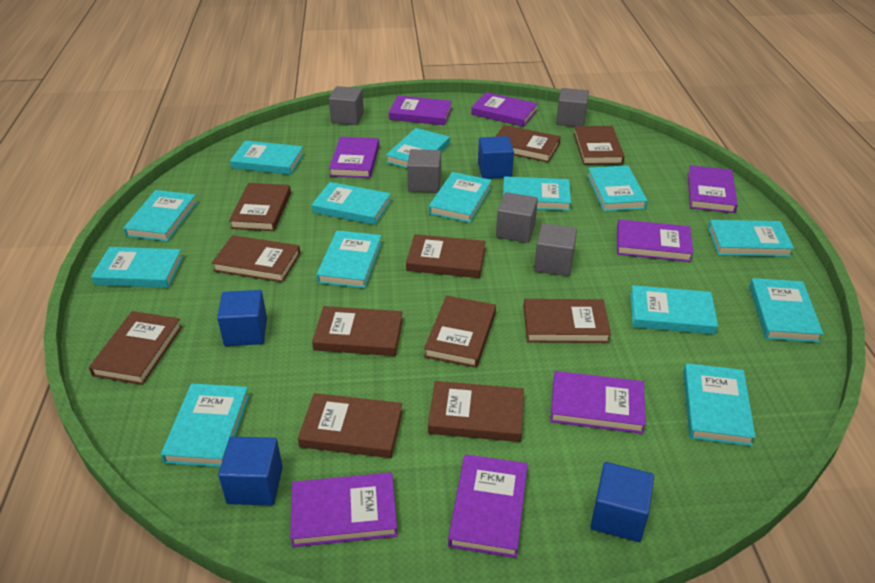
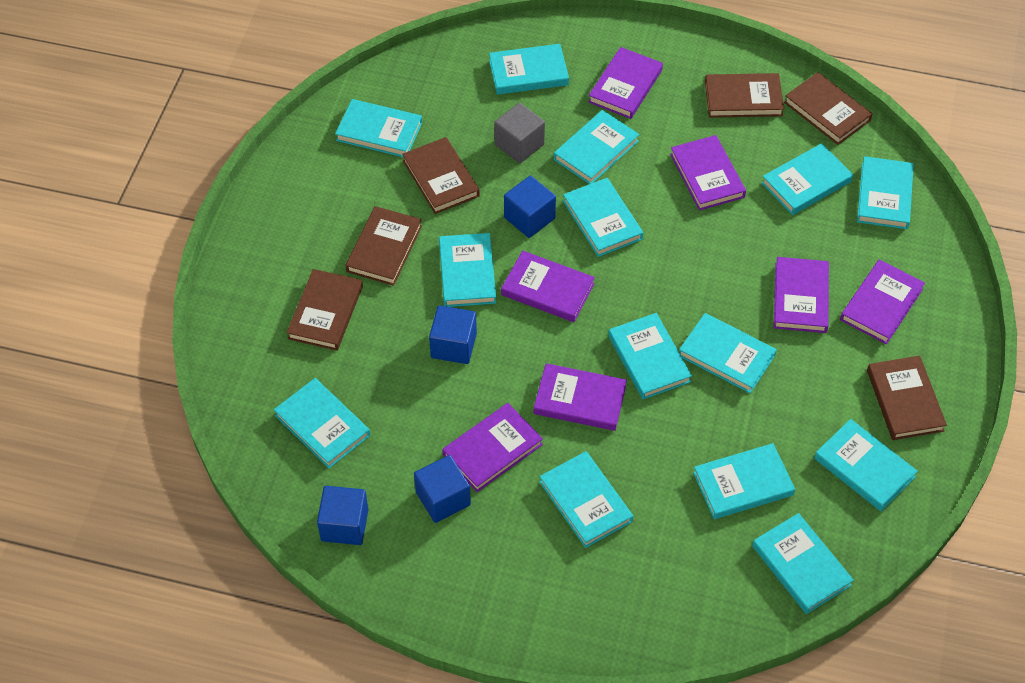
brown book: [89,311,182,385] [212,235,301,283] [229,183,291,231] [298,393,403,458] [312,306,403,356] [406,234,486,278] [424,296,496,368] [428,381,524,442] [495,125,561,162] [523,299,611,343] [574,126,625,165] = 11 -> [286,269,363,351] [345,206,422,286] [402,137,480,214] [705,73,784,118] [784,72,872,145] [867,356,947,440] = 6
grey cube: [329,86,364,125] [407,149,441,193] [496,192,538,243] [534,223,577,276] [556,88,589,127] = 5 -> [494,103,545,163] = 1
purple book: [290,472,398,547] [329,137,379,178] [389,96,452,125] [448,454,528,558] [471,92,538,127] [550,371,646,434] [617,219,693,262] [688,165,738,213] = 8 -> [442,403,543,492] [501,251,595,322] [534,363,627,431] [588,47,663,119] [670,135,746,210] [774,257,829,333] [840,260,925,344] = 7

